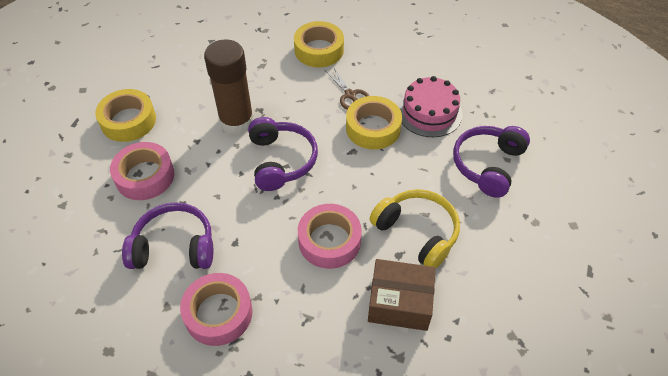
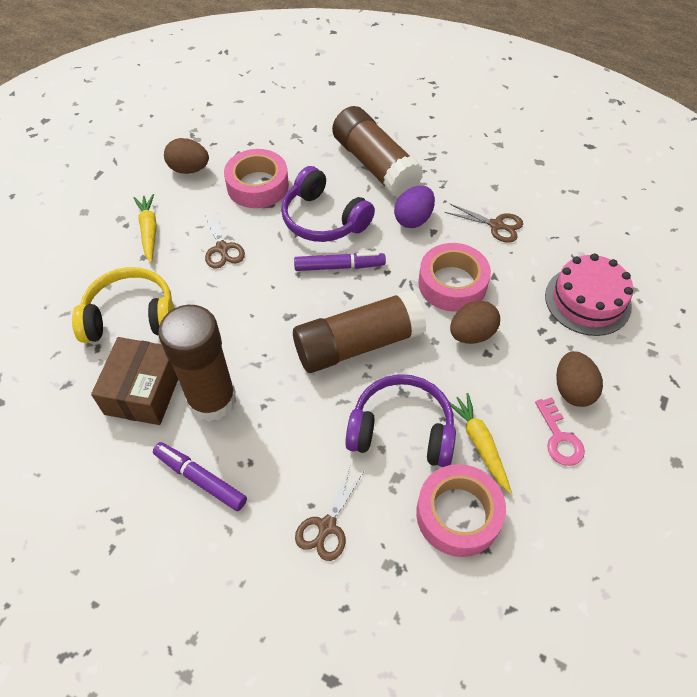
brown egg: none = 0 -> [164,138,209,174] [450,300,500,344] [556,351,603,407] = 3
brown glue stick: [204,39,254,135] = 1 -> [158,305,237,422] [293,290,427,373] [332,106,424,198] = 3
brown scissors: [326,66,370,110] = 1 -> [204,209,245,269] [295,464,365,561] [445,203,523,243] = 3
pink key: none = 0 -> [535,397,585,466] = 1
purple egg: none = 0 -> [394,185,435,228] = 1
purple headphones: [122,202,213,269] [248,117,318,191] [453,126,530,198] = 3 -> [281,166,375,242] [345,374,456,467] = 2
purple marker: none = 0 -> [153,442,247,511] [294,252,386,271] = 2
yellow carrot: none = 0 -> [134,194,157,263] [450,393,512,494] = 2
yellow tape: [95,89,156,142] [294,21,344,67] [346,96,402,149] = 3 -> none = 0

